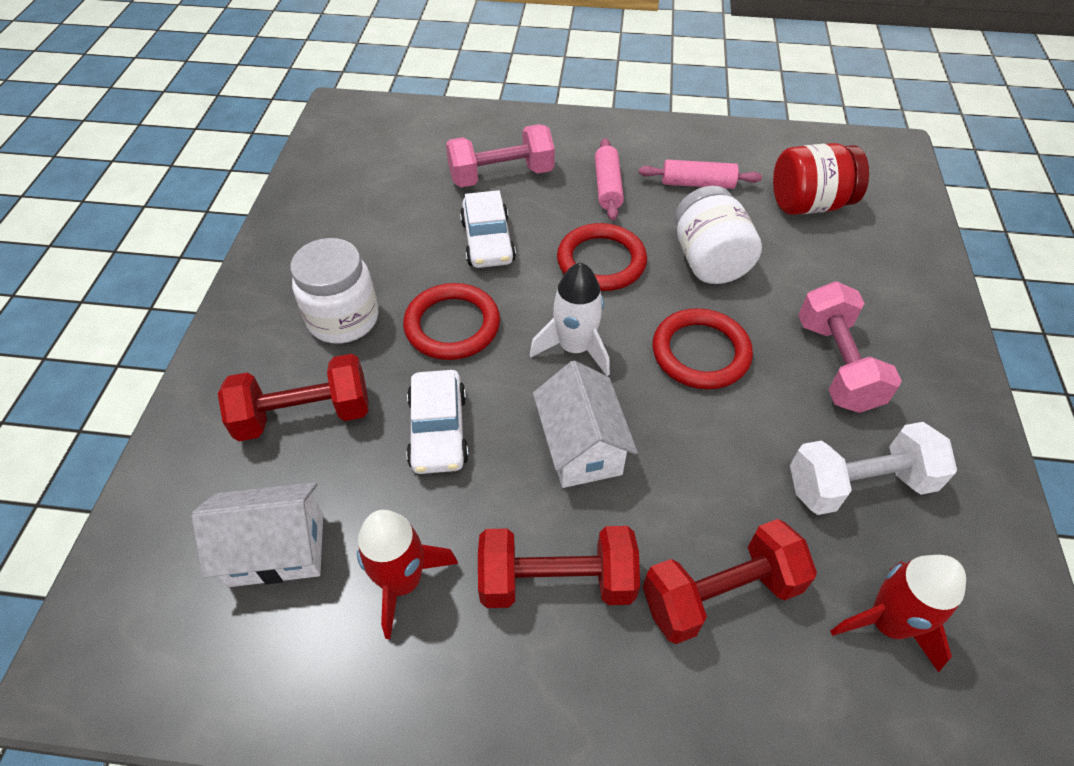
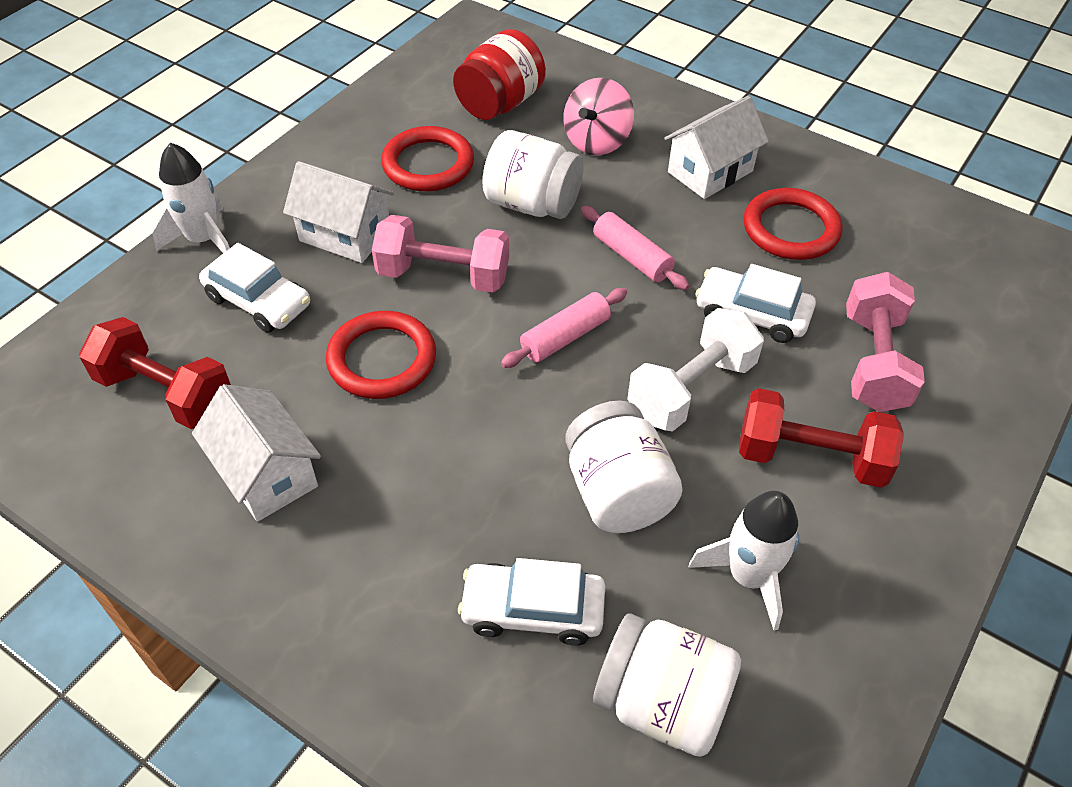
pink spinning top: none = 0 -> [563,78,634,155] = 1
red dumbbell: [218,354,368,441] [478,526,640,608] [643,519,817,644] = 3 -> [79,317,231,429] [739,388,904,488] = 2
red rocket: [357,510,458,639] [830,555,966,673] = 2 -> none = 0
white car: [406,370,469,474] [460,190,516,268] = 2 -> [199,243,310,333] [458,558,605,645] [695,264,816,343] = 3
white house: [191,482,323,587] [533,361,638,488] = 2 -> [192,384,321,522] [283,161,394,263] [664,96,769,199] = 3
white jar: [291,238,379,344] [675,186,762,284] = 2 -> [482,130,584,219] [565,400,683,533] [593,614,741,757] = 3
white rocket: [530,262,610,376] = 1 -> [152,143,230,253] [688,491,799,631] = 2

